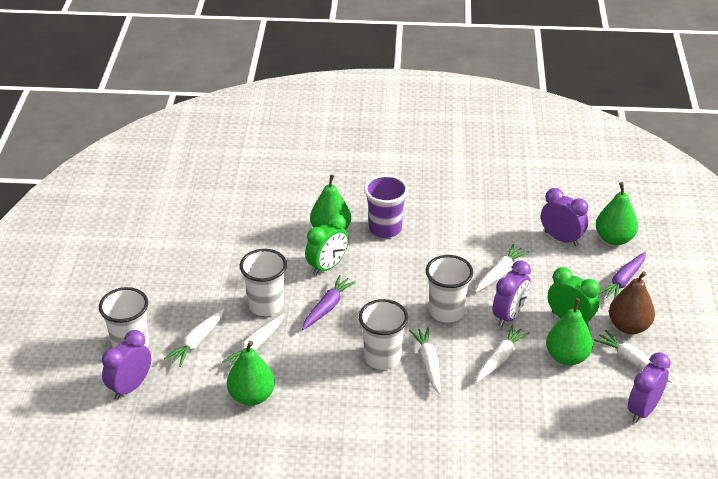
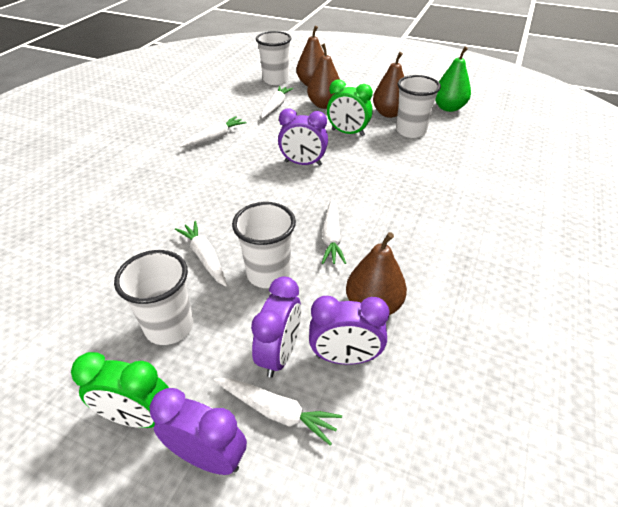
brown pear: [609,271,655,334] = 1 -> [296,26,324,86] [307,44,340,109] [346,232,407,315] [373,52,404,118] = 4
green pear: [227,341,275,406] [310,174,351,230] [546,298,593,366] [596,182,638,245] = 4 -> [435,47,471,112] = 1
purple carrot: [302,275,356,330] [599,252,646,298] = 2 -> none = 0
purple cup: [364,175,408,238] = 1 -> none = 0
white carrot: [164,308,225,367] [222,314,284,367] [409,327,440,394] [475,244,529,292] [476,325,530,383] [594,330,673,383] = 6 -> [175,221,228,287] [180,116,247,147] [214,378,342,445] [261,86,293,118] [322,198,346,264] = 5

